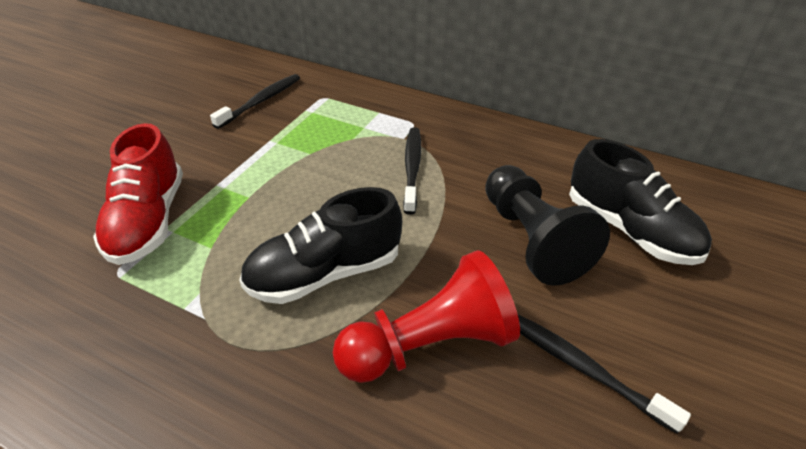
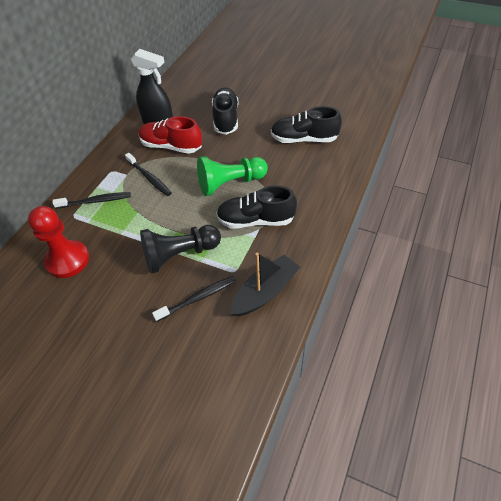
black boat: none = 0 -> [230,253,300,316] = 1
black shoe: [239,187,402,304] [569,139,712,265] = 2 -> [212,87,239,135] [216,186,297,229] [271,106,342,143] = 3
black spray bottle: none = 0 -> [131,49,173,124] = 1
green pawn: none = 0 -> [197,156,268,196] = 1

